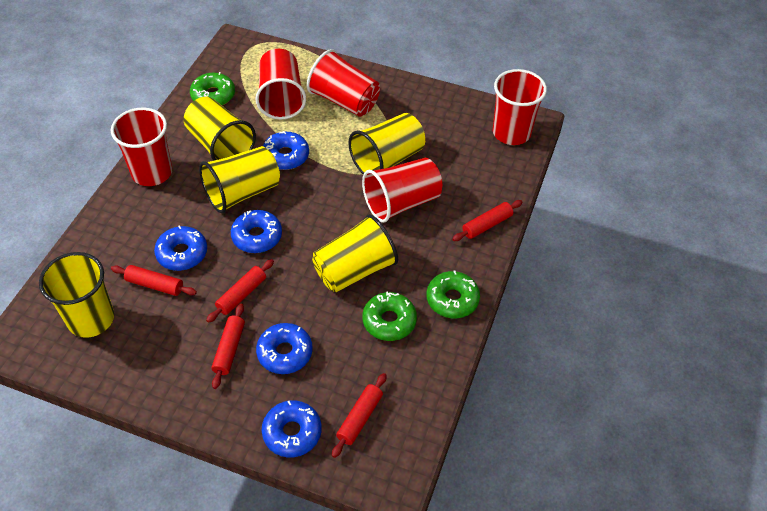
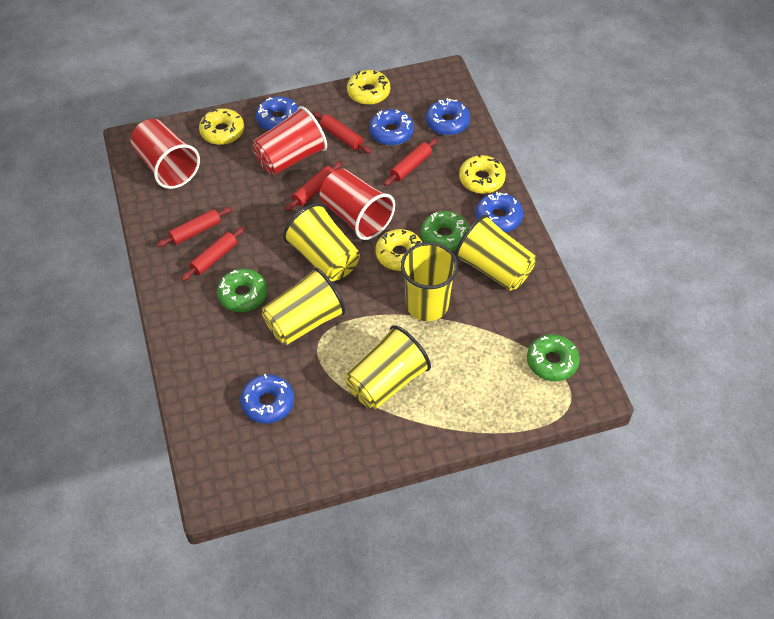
red cup: [111,108,173,186] [256,49,306,120] [307,49,380,117] [362,158,442,223] [493,69,547,145] = 5 -> [131,119,200,189] [252,106,327,175] [319,169,395,240] = 3
yellow donut: none = 0 -> [199,108,244,145] [347,70,390,105] [375,229,423,271] [459,154,506,194] = 4

